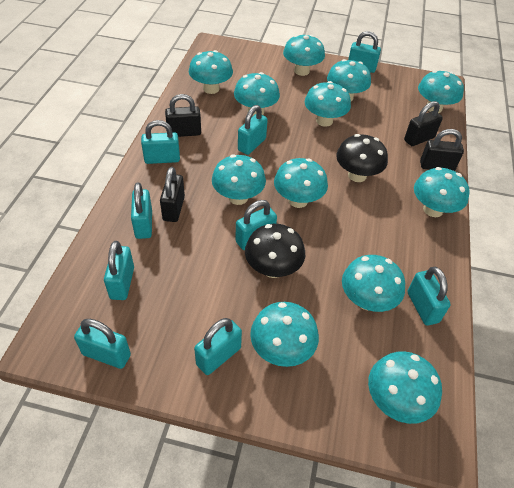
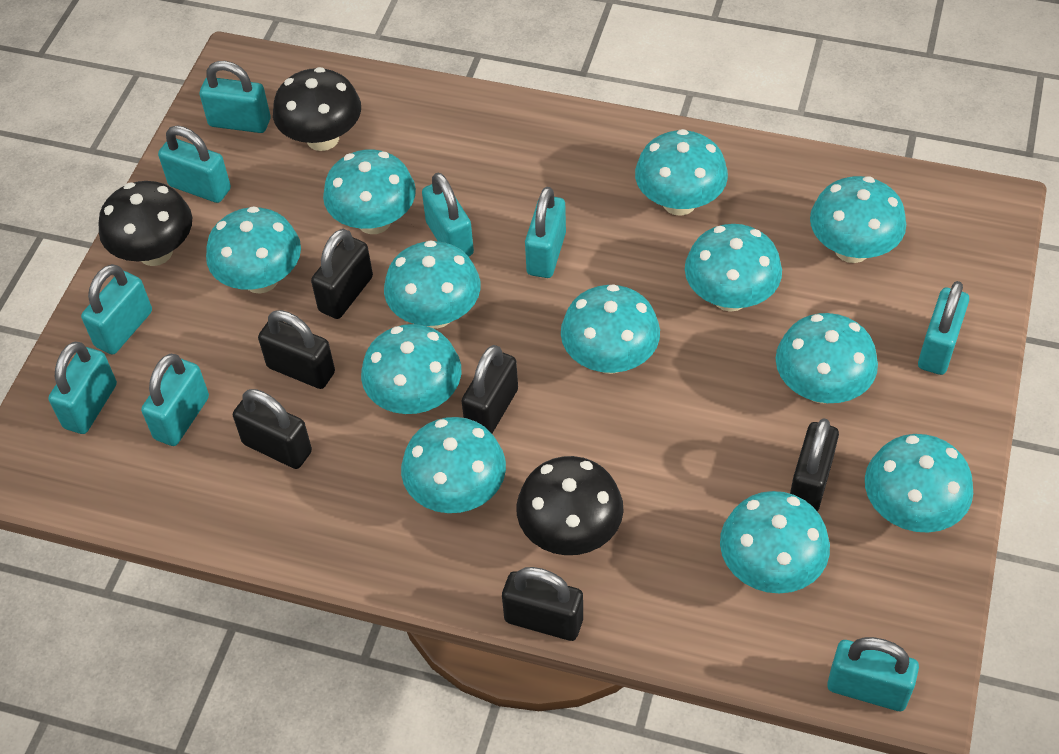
black mushroom: [245,224,305,278] [336,134,388,182] = 2 -> [98,181,192,266] [273,67,361,151] [516,456,624,555] = 3
black padlock: [160,167,185,222] [165,94,201,137] [404,101,443,146] [420,129,464,171] = 4 -> [233,389,312,469] [258,310,335,389] [311,229,373,319] [462,345,518,433] [502,567,583,641] [790,418,839,511] = 6

